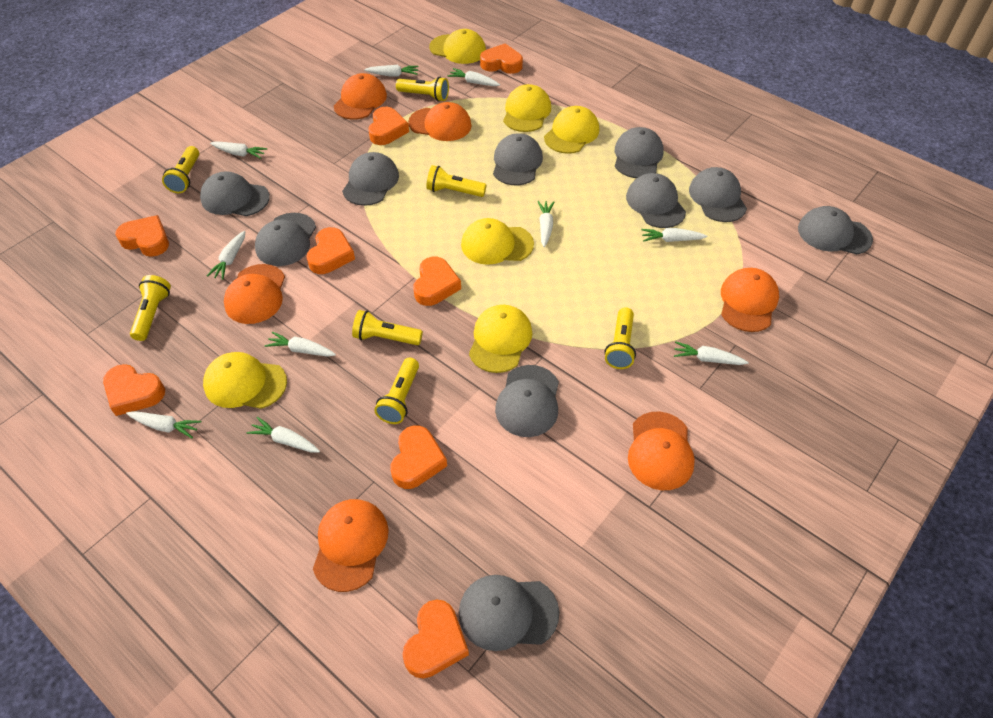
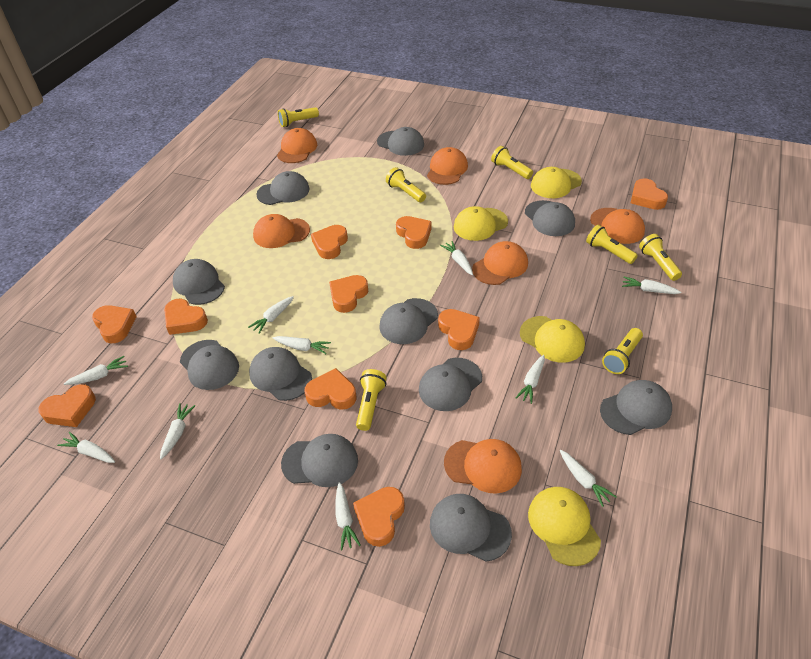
grey cap: [200,171,270,216] [255,213,316,266] [342,152,399,206] [459,575,559,651] [493,133,543,185] [495,365,559,437] [615,127,664,178] [626,173,686,228] [689,167,747,222] [798,206,873,254] = 10 -> [173,259,225,305] [180,340,239,390] [249,347,312,401] [256,171,310,205] [281,434,358,487] [377,127,424,156] [379,298,438,344] [419,358,482,411] [430,494,512,562] [525,200,575,236] [600,380,672,435] = 11
orange heart: [103,364,165,416] [115,215,169,257] [306,227,355,274] [369,107,409,145] [390,426,447,489] [402,600,469,679] [413,257,461,306] [480,43,523,74] = 8 -> [38,384,96,427] [92,305,137,343] [164,299,208,335] [304,368,356,410] [311,225,348,259] [329,275,368,313] [353,487,405,547] [396,216,432,249] [438,309,480,350] [631,178,668,210] = 10
yellow cap: [203,352,287,409] [429,29,486,64] [461,218,534,265] [469,305,532,373] [503,84,551,132] [544,106,599,154] = 6 -> [454,206,508,241] [520,316,585,363] [528,487,601,566] [531,167,582,198] = 4

